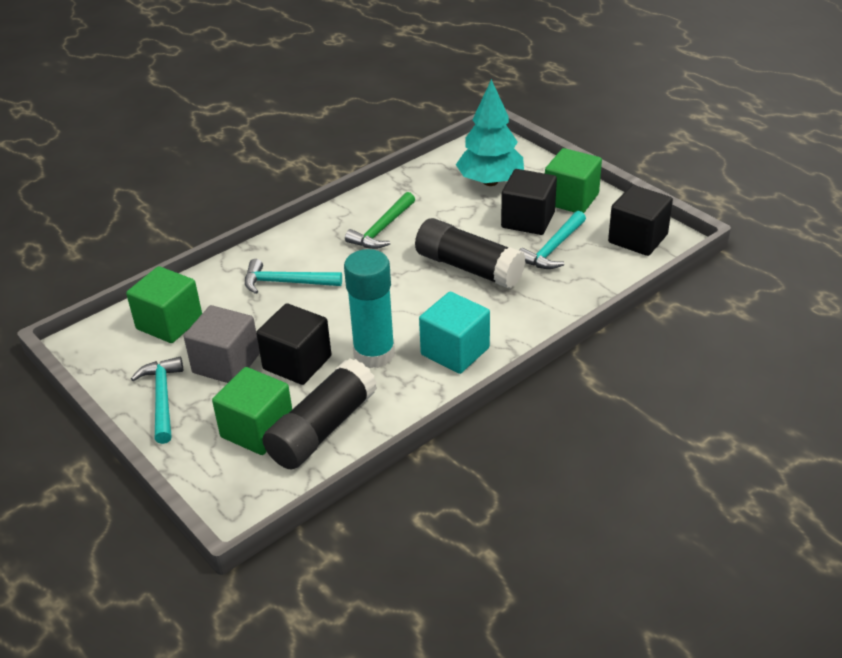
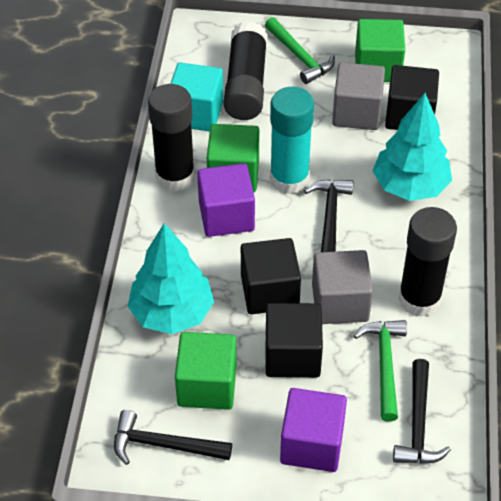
black glue stick: [263,358,377,469] [415,218,526,289] = 2 -> [148,84,195,191] [224,21,268,120] [398,207,457,317] = 3
black hammer: none = 0 -> [114,410,232,465] [304,179,353,252] [393,359,451,464] = 3
green hammer: [345,192,415,249] = 1 -> [265,17,335,84] [354,320,407,422] = 2
grey cube: [184,305,260,383] = 1 -> [312,250,373,324] [332,62,385,130] = 2
purple cube: none = 0 -> [197,163,255,237] [280,388,347,472] = 2
turquoise hammer: [131,357,183,444] [245,259,342,294] [519,211,586,269] = 3 -> none = 0
turquoise tree: [456,79,524,186] = 1 -> [127,223,214,334] [373,93,452,201] = 2

